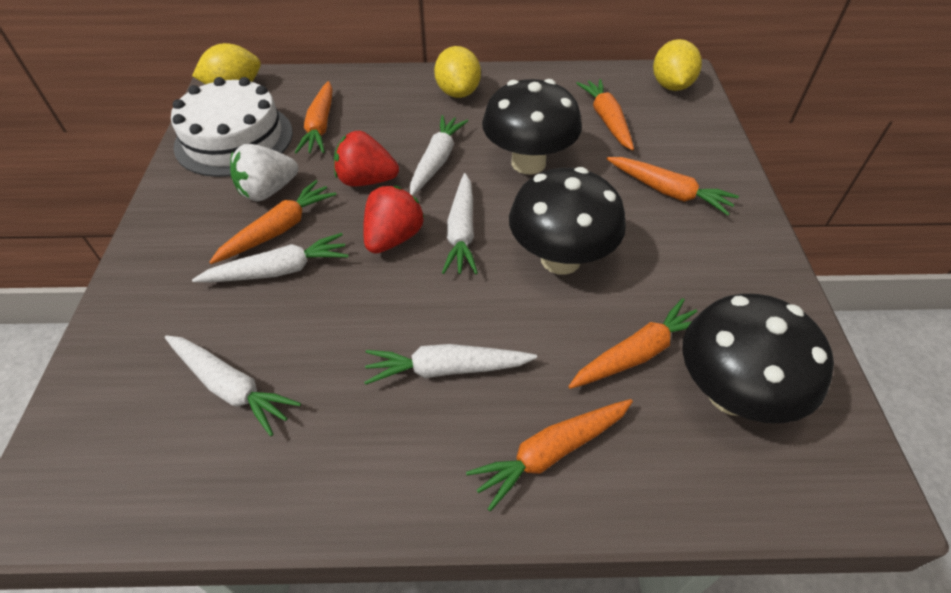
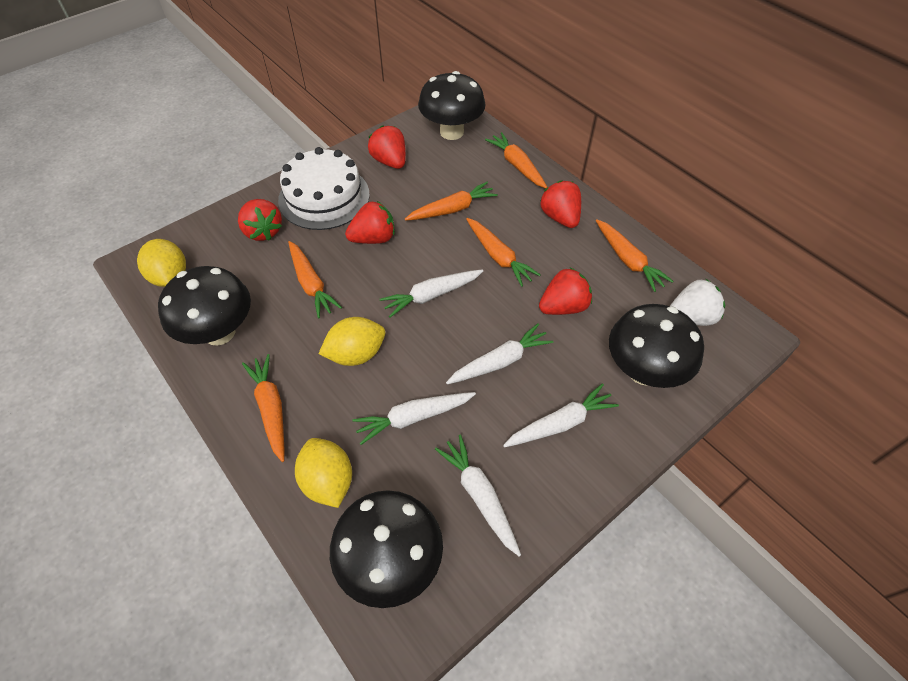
black mushroom: [482,79,582,175] [509,167,626,275] [682,294,834,423] = 3 -> [158,266,251,346] [330,490,443,608] [418,71,486,140] [609,304,704,388] = 4
red strawberry: [334,131,399,187] [363,186,425,254] = 2 -> [238,199,282,241] [345,201,395,244] [368,125,406,169] [539,268,592,315] [540,180,581,228] = 5

